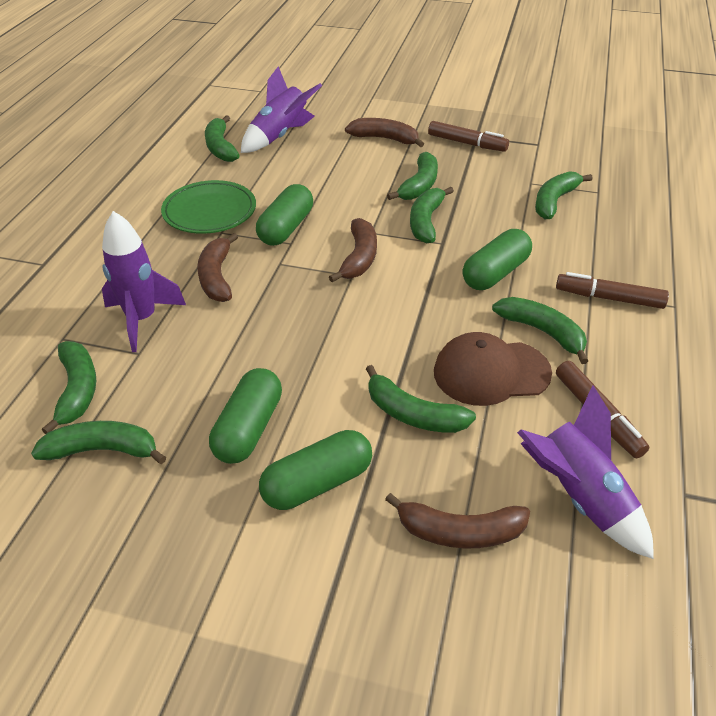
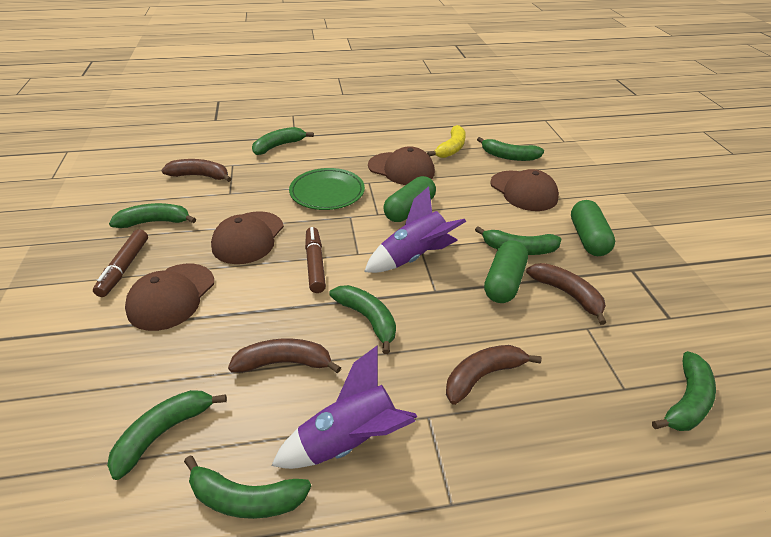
brown cap: [434,332,552,406] = 1 -> [125,264,214,331] [211,211,284,264] [368,146,435,185] [490,169,559,211] = 4
brown marker: [428,121,509,152] [556,272,669,309] [556,361,649,458] = 3 -> [93,229,148,297] [305,227,326,293] = 2
green capsule: [209,368,282,464] [256,184,313,246] [259,430,372,510] [462,229,532,290] = 4 -> [383,176,436,222] [484,240,528,303] [571,200,615,256] = 3
purple rocket: [102,211,186,352] [241,66,322,153] [517,385,654,559] = 3 -> [271,345,417,469] [364,186,466,273] = 2
yellow banana: none = 0 -> [427,125,466,158] = 1

